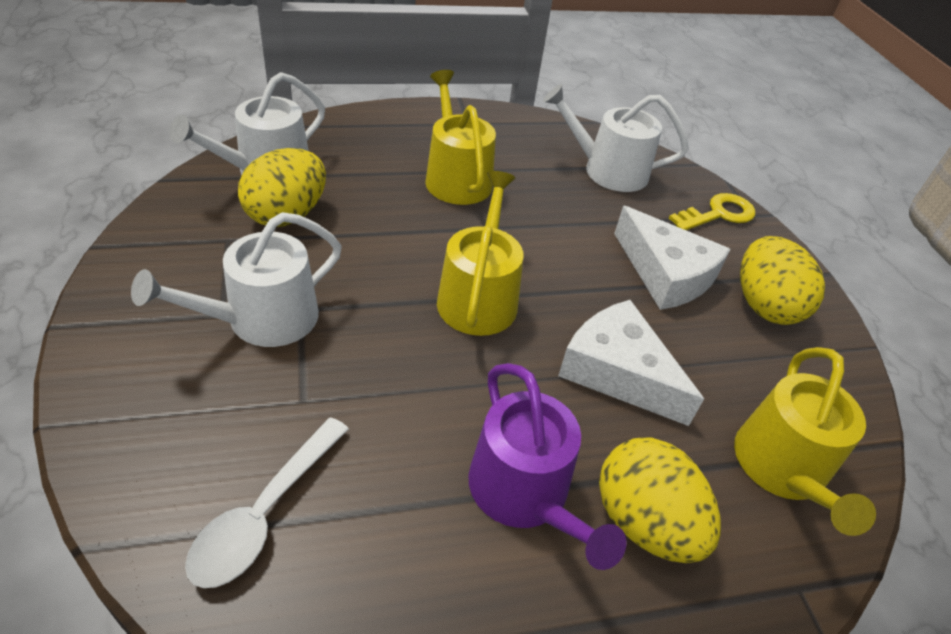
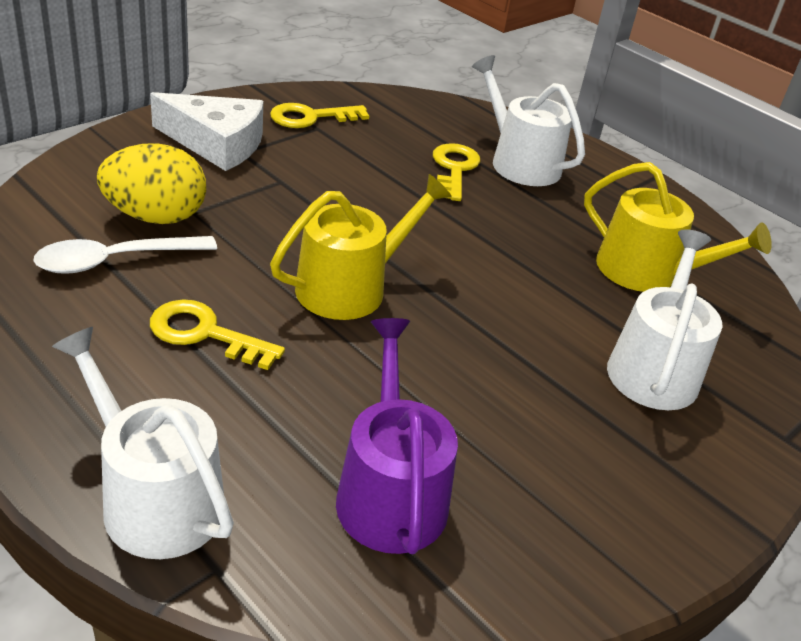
white cheese: [558,300,704,426] [614,206,731,310] = 2 -> [150,92,263,171] = 1
yellow egg: [238,148,326,227] [599,437,721,563] [740,236,825,325] = 3 -> [97,143,206,224] = 1
yellow key: [669,193,755,230] = 1 -> [150,299,285,370] [270,103,369,128] [433,143,480,201] = 3
yellow watering can: [425,70,496,205] [437,171,523,336] [734,347,876,536] = 3 -> [270,174,452,320] [584,162,772,292] = 2

